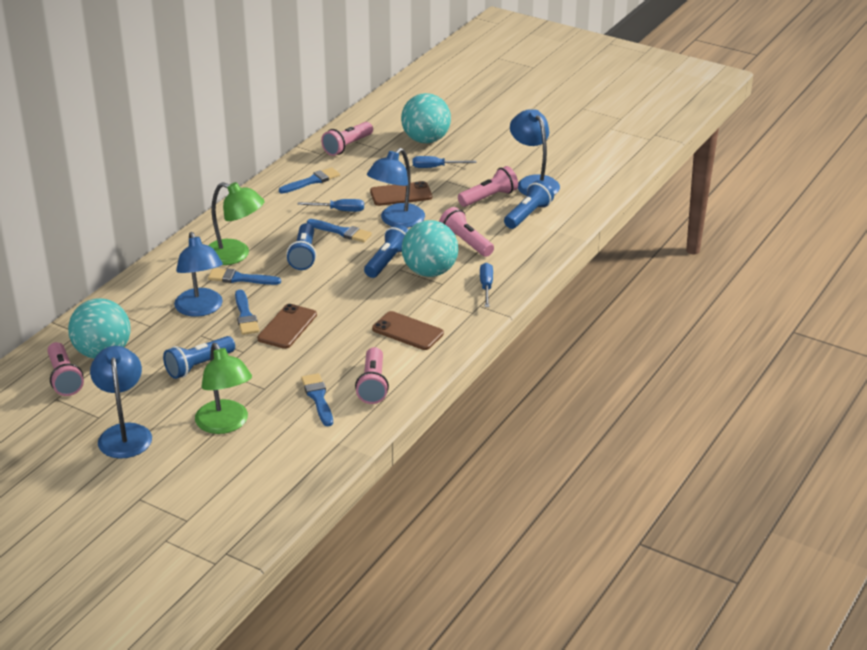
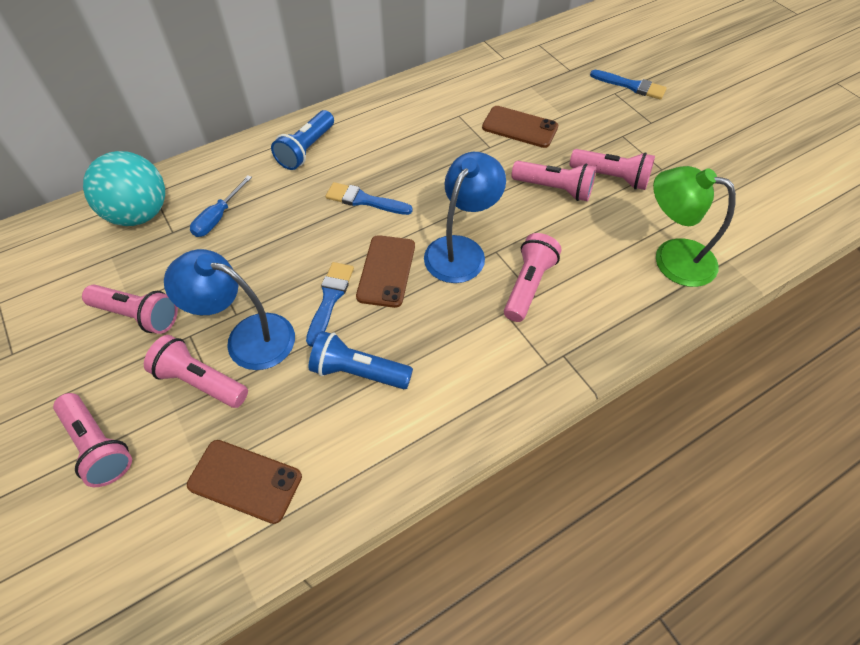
blue brush: [208,268,281,285] [235,290,259,335] [279,167,340,194] [301,373,333,426] [307,219,372,242] = 5 -> [306,262,354,347] [325,182,413,215] [590,70,667,100] = 3
blue flashlight: [163,336,235,379] [287,223,316,270] [364,224,408,278] [504,180,554,229] = 4 -> [271,110,334,170] [309,331,413,389] = 2
blue lamp: [90,346,152,458] [174,232,223,317] [367,148,425,228] [510,109,560,196] = 4 -> [164,249,295,370] [424,152,506,283] = 2
blue screwdriver: [298,199,364,212] [413,156,476,168] [480,263,493,307] = 3 -> [190,176,252,237] = 1
green lamp: [195,343,252,434] [208,182,264,265] = 2 -> [653,166,736,287] = 1
pink flashlight: [47,342,84,396] [321,122,373,156] [355,347,389,404] [439,207,494,257] [458,166,518,207] = 5 -> [53,393,132,487] [82,285,178,334] [144,335,248,408] [504,233,561,322] [512,161,596,201] [570,149,655,190] = 6
turquoise ball: [68,298,131,359] [401,93,451,143] [402,220,458,277] = 3 -> [83,151,165,226] = 1

